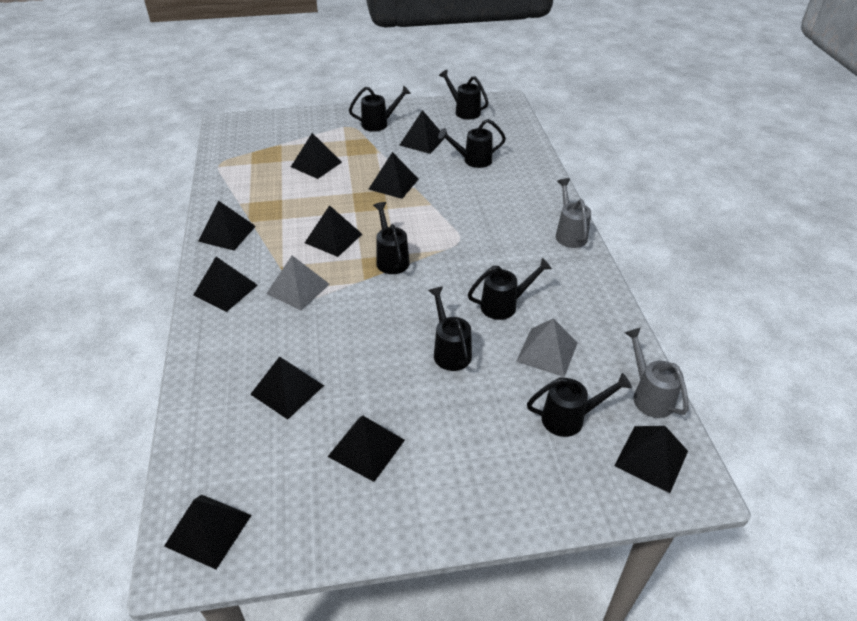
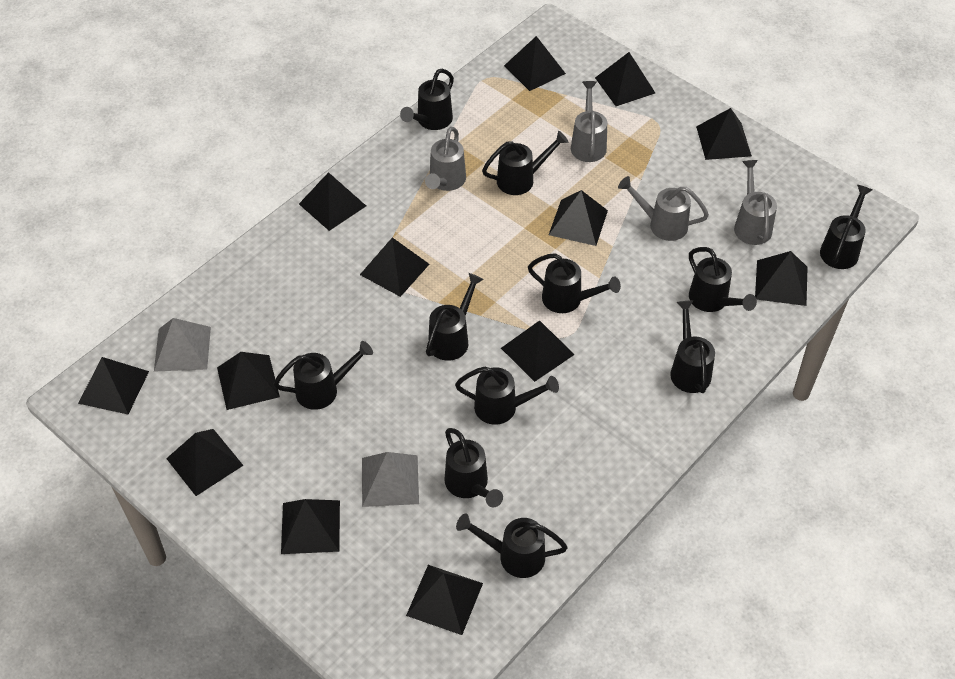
black pyramid: [164,494,252,569] [193,257,258,312] [198,201,256,251] [250,356,324,420] [291,133,342,179] [305,205,362,257] [327,416,405,482] [368,152,419,199] [400,110,445,154] [615,426,688,493] = 10 -> [78,357,149,414] [166,429,244,496] [217,352,280,410] [281,499,340,554] [299,172,366,231] [360,237,430,297] [406,565,483,635] [501,320,575,382] [504,36,566,91] [549,190,608,246] [595,52,655,106] [696,108,752,160] [755,251,808,306] = 13
black watering can: [349,85,411,132] [373,202,410,274] [428,286,472,371] [438,119,506,168] [439,69,489,120] [468,258,552,320] [527,373,632,437] = 7 -> [274,341,373,410] [400,69,454,130] [426,273,484,361] [444,428,503,507] [455,367,559,425] [456,513,568,578] [482,131,568,195] [528,253,621,313] [670,300,715,393] [689,247,757,312] [820,185,872,269] = 11
grey watering can: [556,178,591,248] [624,328,689,418] = 2 -> [425,127,466,191] [571,81,607,162] [618,176,709,241] [734,160,777,245] = 4

